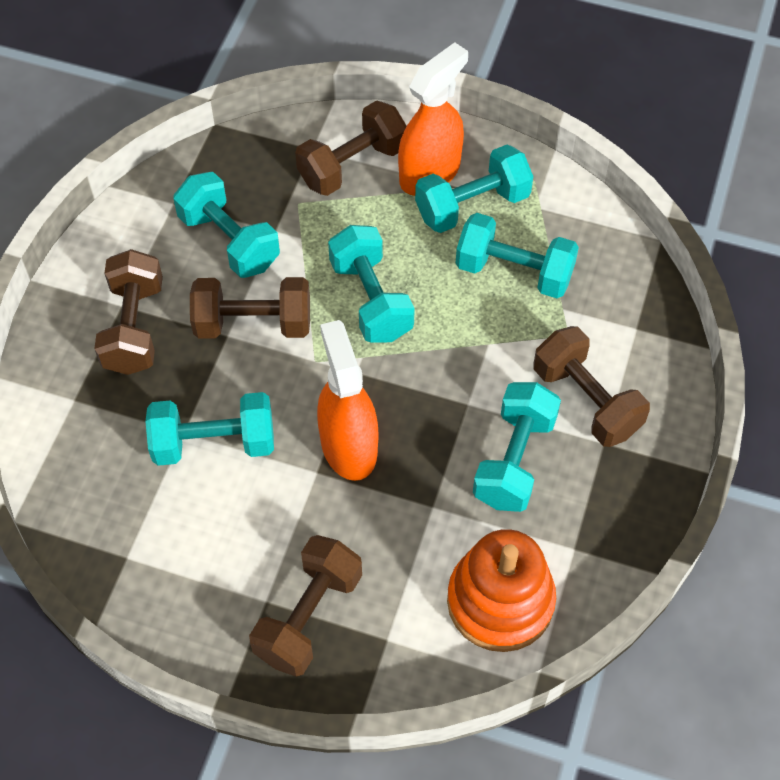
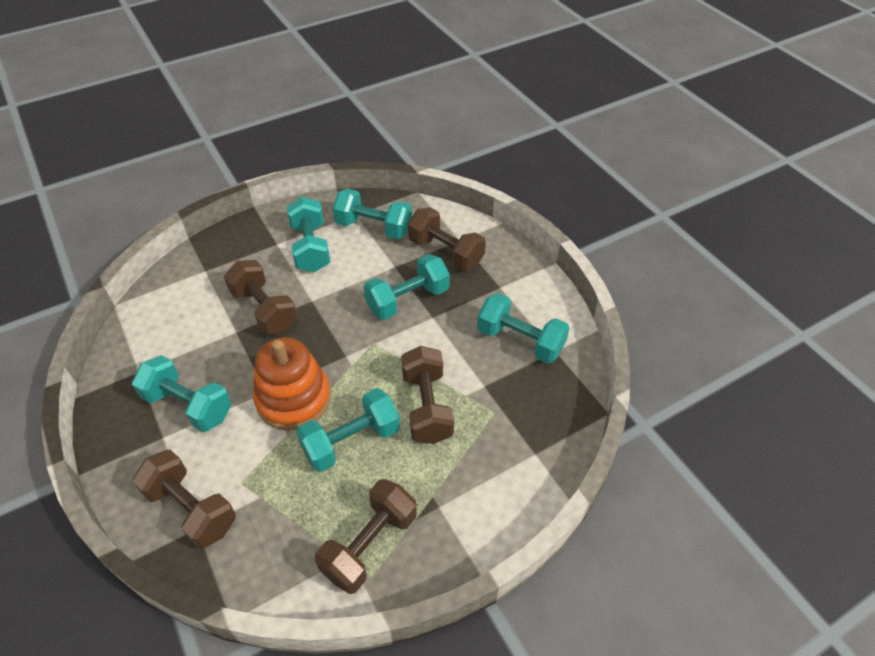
orange spray bottle: [317,320,378,481] [398,42,468,196] = 2 -> none = 0

